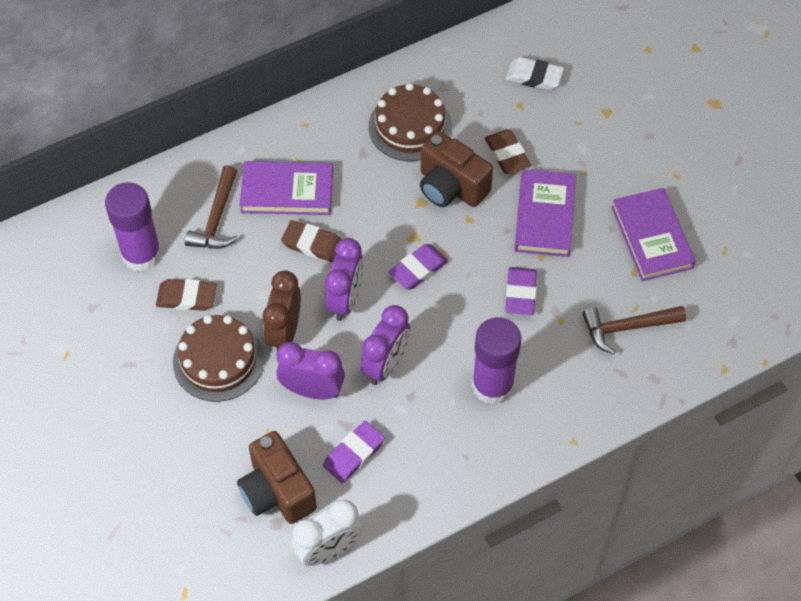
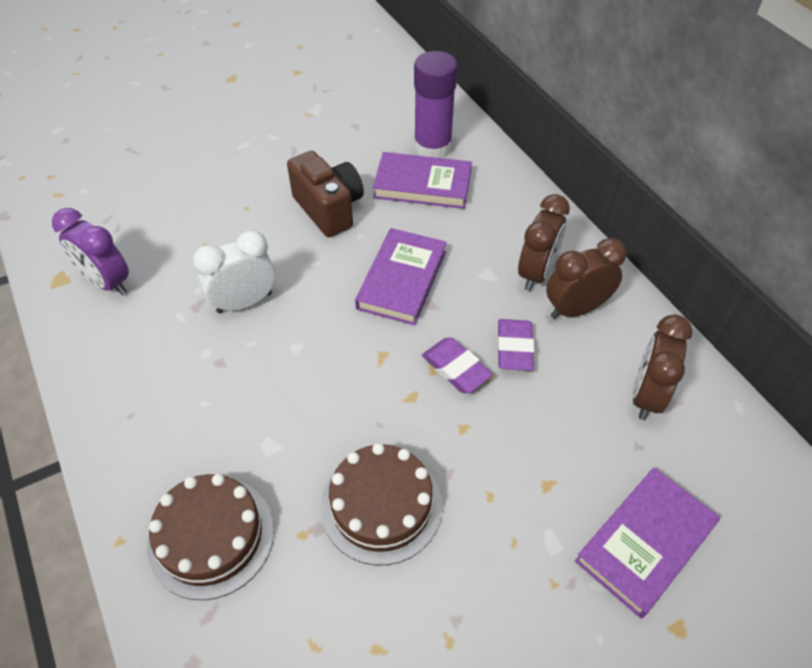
brown camera: [237,431,317,524] [420,131,493,207] = 2 -> [287,151,364,237] = 1
brown clock: [263,270,301,350] = 1 -> [518,194,570,291] [546,238,627,319] [632,314,693,420] = 3
brown eraser: [156,279,217,311] [281,220,342,262] [485,129,531,174] = 3 -> none = 0
brown hammer: [185,165,238,249] [582,306,686,355] = 2 -> none = 0
purple clock: [276,342,345,400] [325,238,363,321] [360,305,410,385] = 3 -> [52,208,129,295] = 1
purple eraser: [323,421,385,483] [389,244,448,290] [506,267,537,315] = 3 -> [422,337,493,393] [497,319,534,371] = 2
purple glue stick: [105,182,162,272] [472,317,521,405] = 2 -> [414,51,458,158] = 1
white eraser: [505,57,564,90] = 1 -> none = 0

